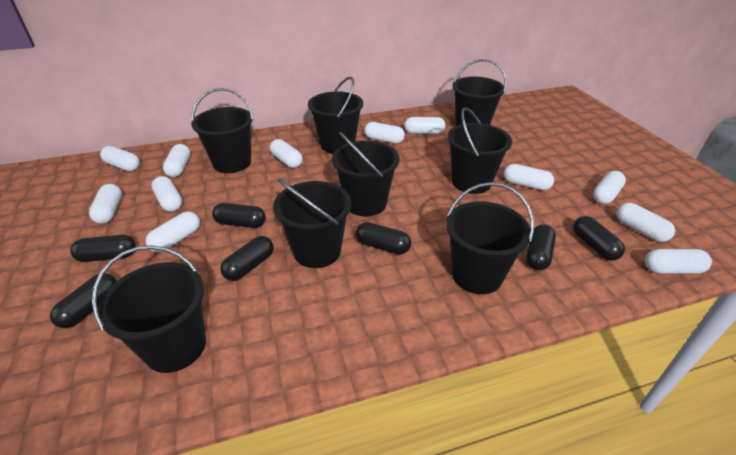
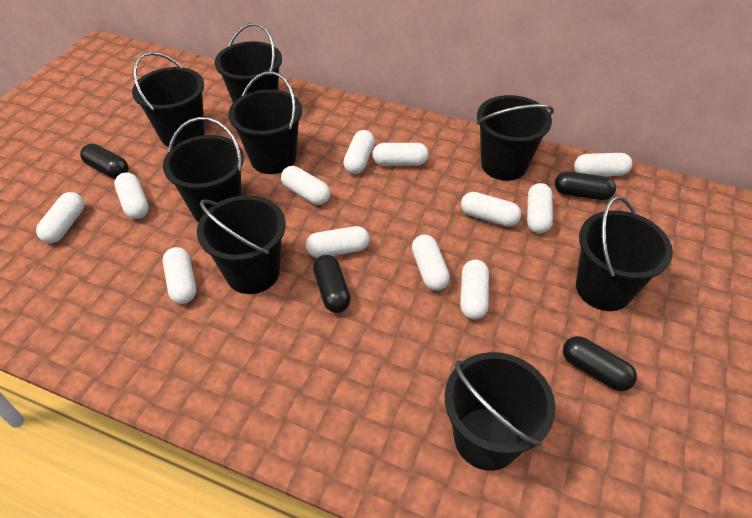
black capsule: [50,273,117,328] [70,235,136,262] [212,203,266,228] [220,236,273,281] [356,222,411,254] [526,224,556,270] [573,216,625,261] = 7 -> [80,144,129,179] [313,255,351,313] [555,171,616,200] [563,336,637,391] = 4

